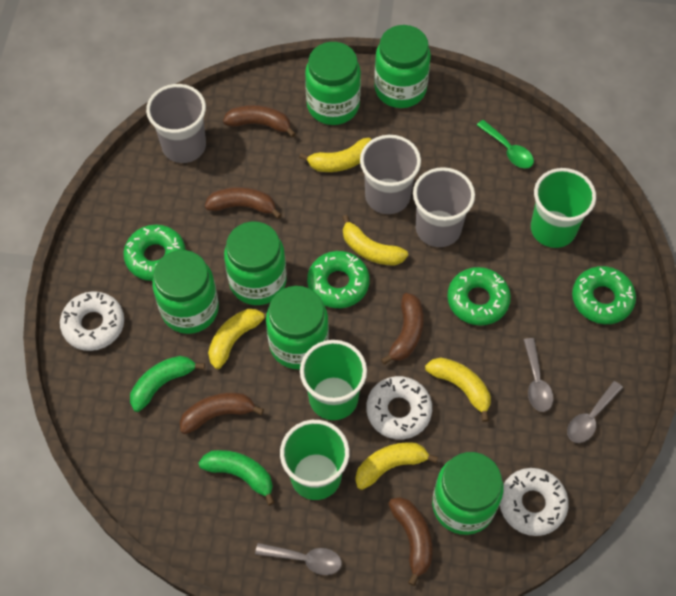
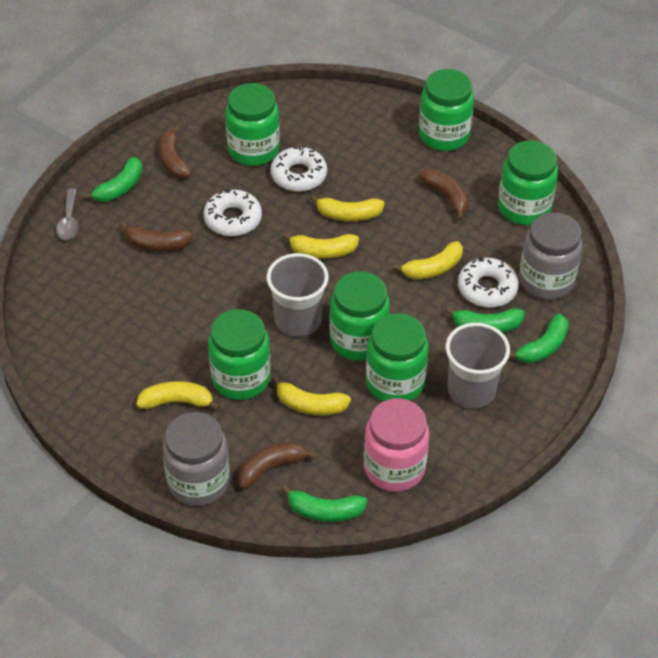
brown banana: [180,393,264,434] [205,187,282,219] [223,105,296,138] [381,293,424,365] [388,497,432,586] = 5 -> [119,221,193,251] [159,125,192,178] [237,442,317,489] [419,169,469,221] = 4
green banana: [130,356,205,412] [199,450,275,505] = 2 -> [83,157,143,202] [281,485,368,522] [445,307,524,333] [509,313,569,364] = 4
green cup: [280,420,349,500] [300,340,367,420] [531,168,596,248] = 3 -> none = 0
green donut: [124,225,186,281] [307,251,370,308] [447,267,511,325] [572,266,636,324] = 4 -> none = 0
green spoon: [477,120,534,169] = 1 -> none = 0
grey cup: [146,84,206,163] [360,135,421,214] [413,167,475,247] = 3 -> [267,253,329,337] [446,323,510,409] = 2
grey jar: none = 0 -> [163,412,230,506] [519,212,583,300] = 2
grey spoon: [255,543,342,575] [524,338,554,412] [567,381,623,443] = 3 -> [56,188,79,240] = 1
pink jar: none = 0 -> [364,398,429,492] = 1

